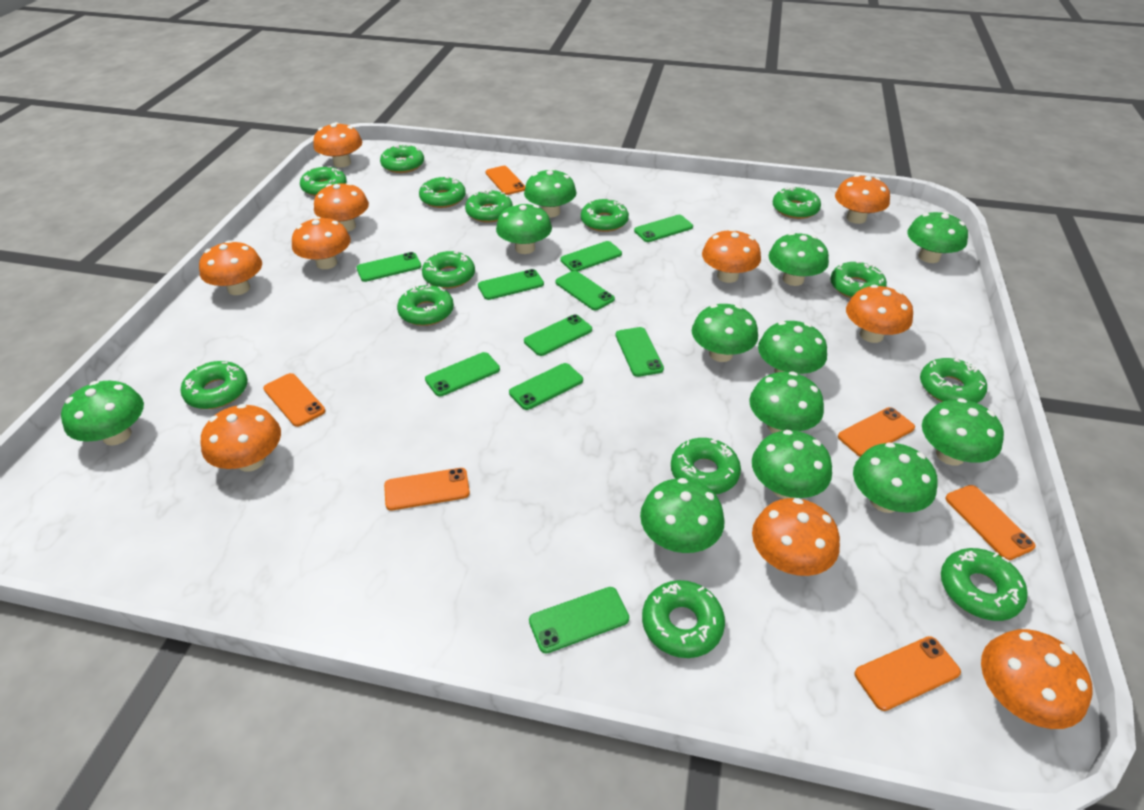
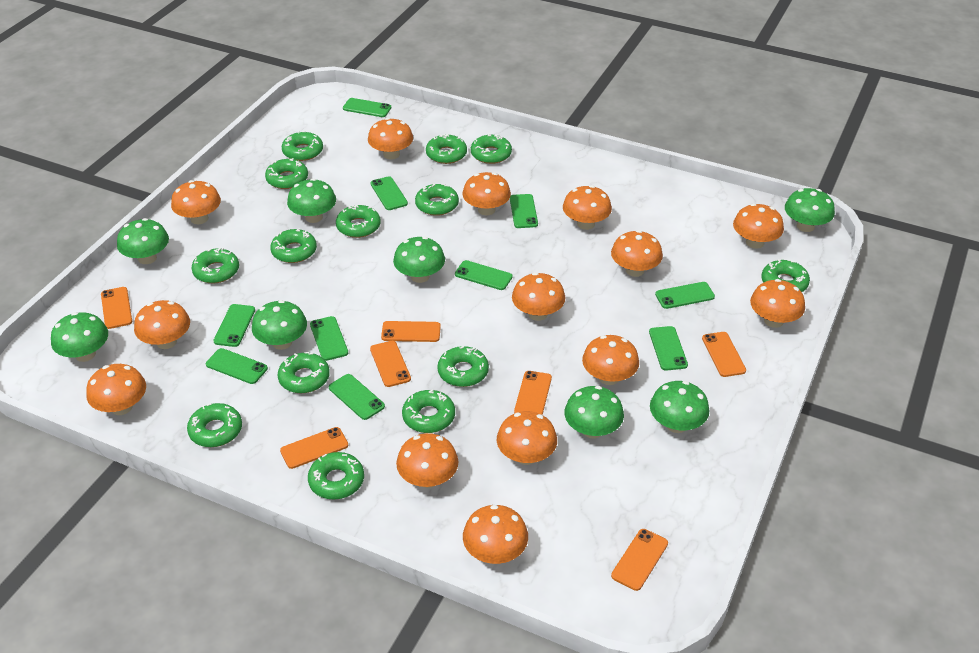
green mushroom: [61,381,144,445] [496,203,552,254] [524,168,577,218] [640,478,725,553] [692,304,758,362] [750,372,824,433] [752,430,832,499] [758,321,827,374] [768,232,829,286] [853,442,937,513] [907,212,968,263] [922,398,1004,465] = 12 -> [51,312,108,362] [117,218,169,264] [252,300,307,350] [287,178,336,223] [393,236,445,283] [564,386,624,438] [650,381,709,433] [785,188,835,232] = 8
orange mushroom: [199,240,262,295] [200,404,281,472] [292,217,351,269] [313,122,362,168] [314,183,369,232] [702,229,761,283] [752,498,840,576] [835,174,890,224] [846,285,913,343] [981,629,1092,729] = 10 -> [86,364,146,415] [134,300,190,349] [171,180,221,224] [368,118,413,160] [396,433,459,488] [462,172,511,215] [463,505,528,564] [497,411,557,465] [512,272,565,321] [563,185,612,230] [582,335,639,385] [611,230,663,277] [733,203,784,249] [750,279,805,328] = 14
orange phone: [263,373,326,427] [384,468,470,511] [485,166,525,195] [838,407,915,457] [854,636,961,711] [945,485,1036,560] = 6 -> [101,287,132,329] [280,427,348,469] [370,341,411,387] [381,321,441,342] [514,371,552,415] [611,529,668,591] [702,332,746,377] = 7

